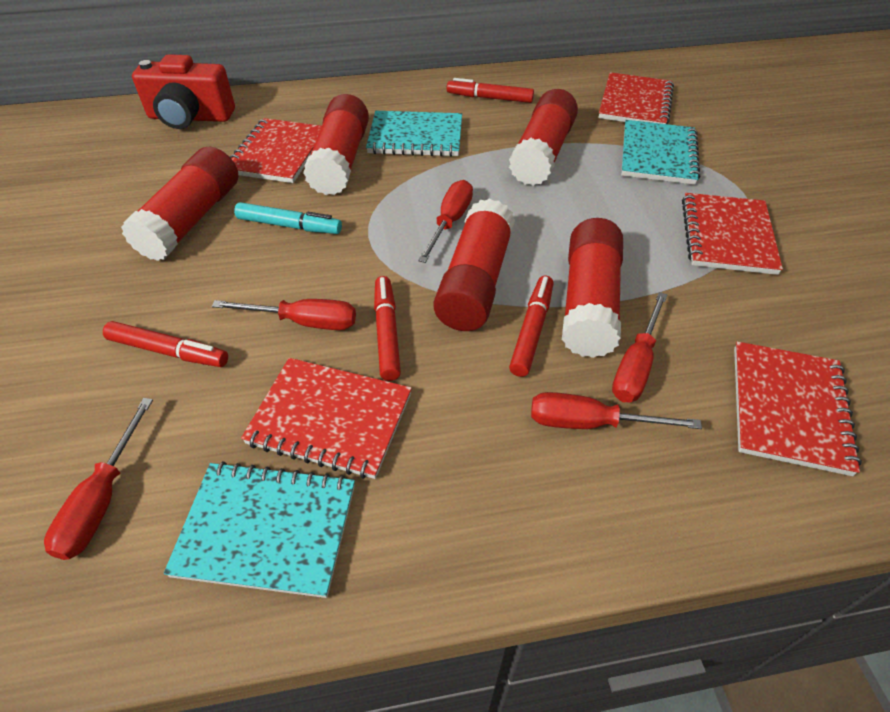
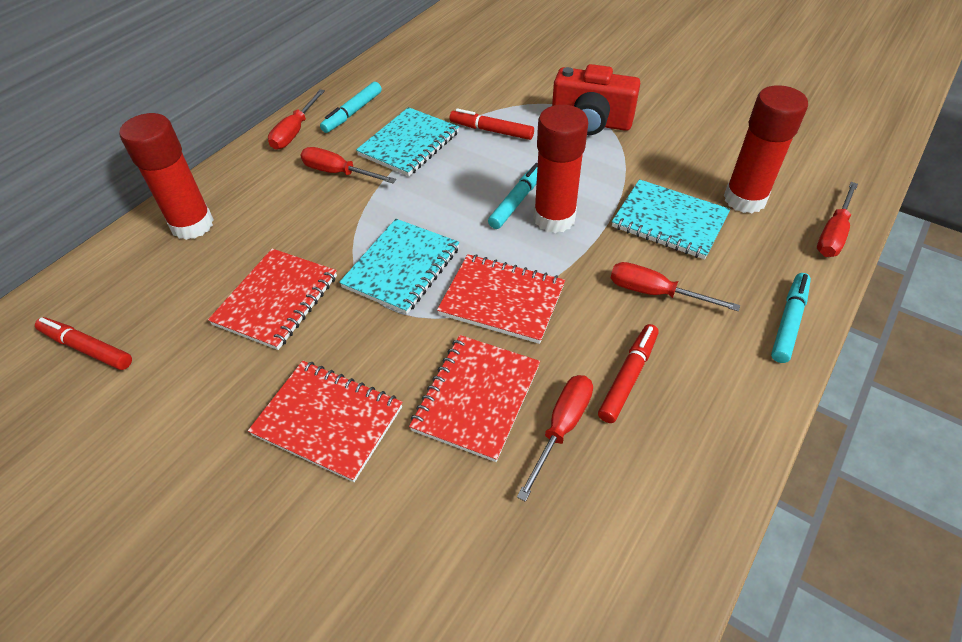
red glue stick: [121,147,238,261] [303,94,369,195] [433,198,515,331] [509,89,578,186] [562,218,623,358] = 5 -> [119,113,214,240] [533,105,588,233] [724,85,808,213] = 3
red marker: [103,321,228,367] [374,276,401,381] [447,78,534,103] [509,276,553,377] = 4 -> [35,317,132,370] [450,108,534,140] [598,324,659,423] = 3
red notebook: [230,118,322,183] [241,358,412,479] [598,72,674,124] [682,193,783,275] [734,341,862,476] = 5 -> [208,249,337,350] [248,361,403,482] [409,335,540,462] [437,254,565,344] = 4
turquoise marker: [234,202,342,234] = 1 -> [320,82,382,133] [488,163,538,229] [771,273,811,363] = 3

